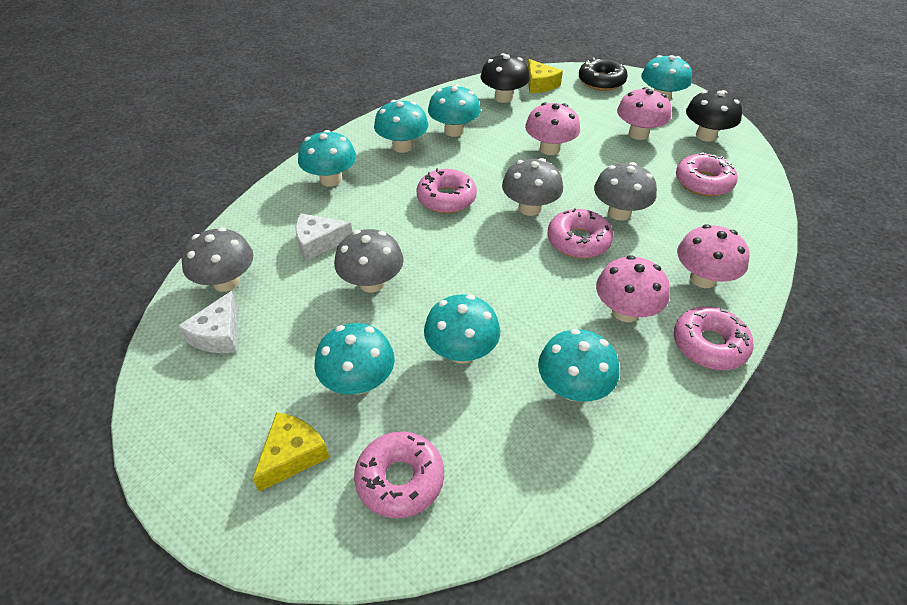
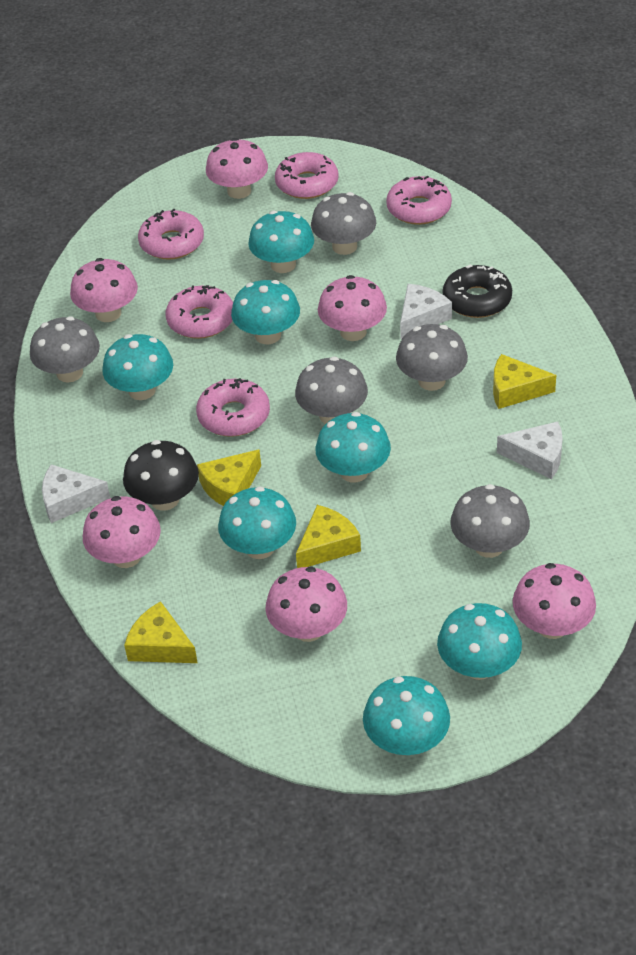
black mushroom: [481,53,530,103] [686,90,742,142] = 2 -> [123,440,199,511] = 1
grey mushroom: [181,227,253,292] [334,229,404,293] [502,158,563,216] [594,162,657,221] = 4 -> [30,316,100,383] [295,356,368,424] [311,192,376,255] [396,324,468,391] [450,484,530,558] = 5
pink mushroom: [525,102,580,155] [596,255,670,322] [617,87,671,140] [677,225,750,288] = 4 -> [70,258,138,322] [83,496,161,568] [206,138,268,199] [266,567,347,642] [318,275,387,341] [513,563,596,639] = 6
white cheese: [178,291,238,353] [295,213,353,261] = 2 -> [42,464,110,523] [400,284,452,339] [497,422,563,479] = 3
yellow cheese: [252,412,330,492] [528,59,563,93] = 2 -> [124,601,198,663] [197,449,261,506] [296,505,361,568] [493,354,556,409] = 4

